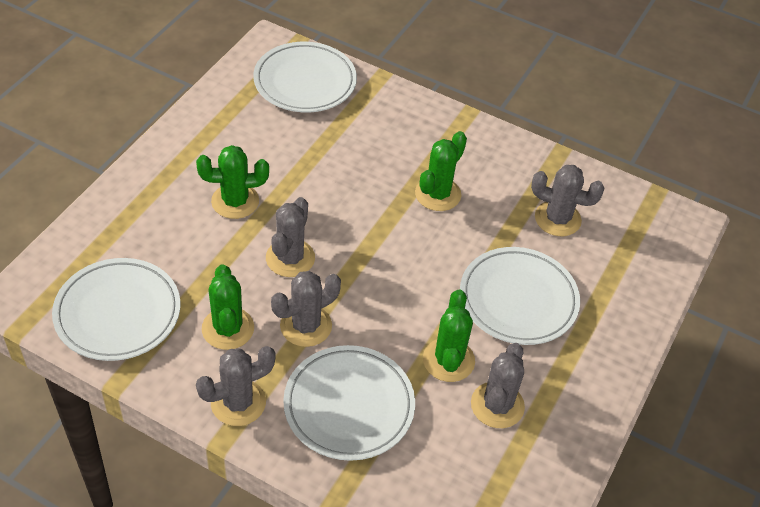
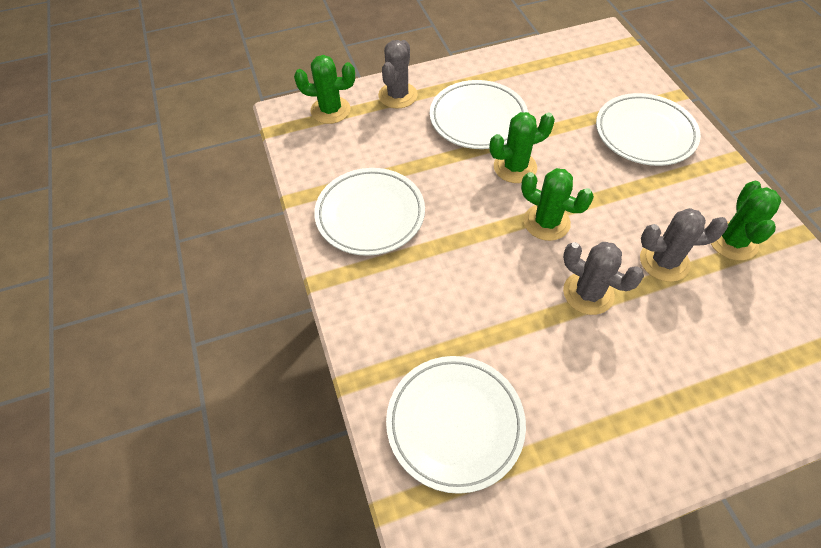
grey cactus: [196,346,275,426] [266,197,315,277] [271,271,341,347] [471,343,525,428] [531,165,605,236] = 5 -> [378,40,418,109] [563,242,644,315] [640,208,728,282] = 3

